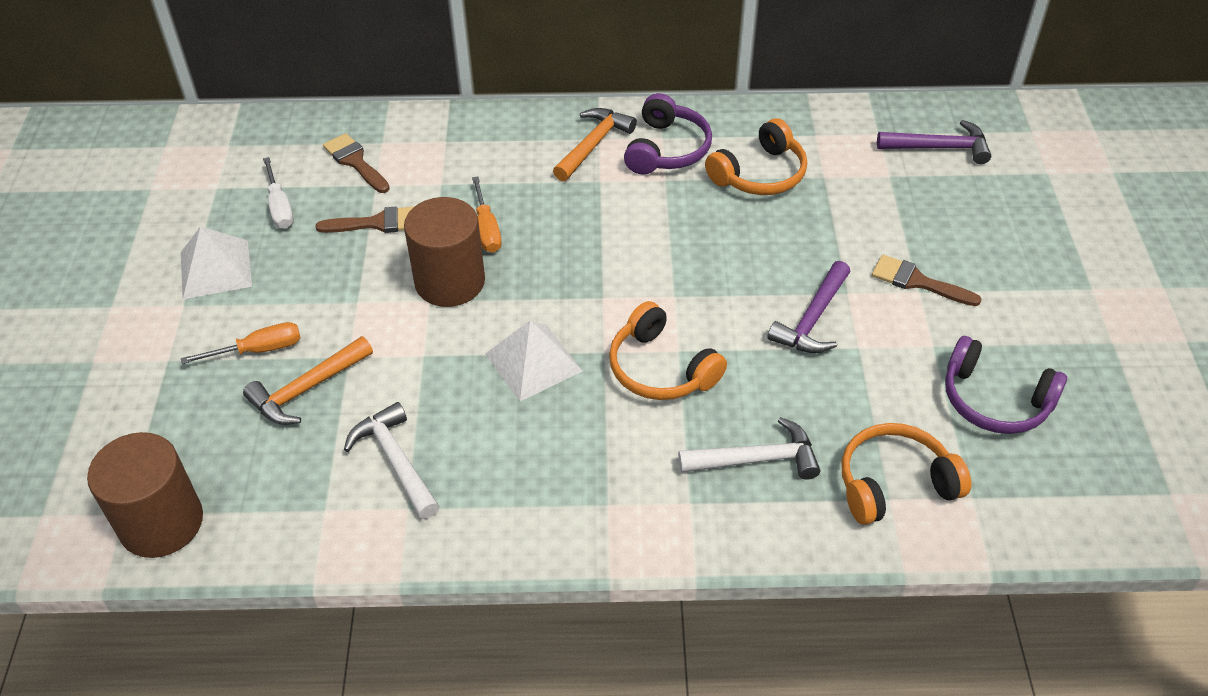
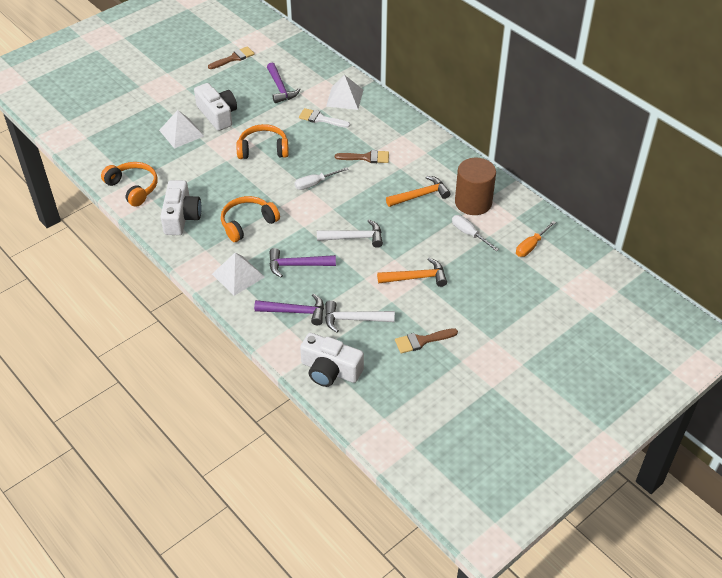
brown cylinder: [87,432,203,558] [404,197,485,307] = 2 -> [455,158,496,215] = 1
orange screwdriver: [181,322,300,364] [472,176,502,253] = 2 -> [516,221,556,257] = 1
purple hammer: [767,261,851,353] [877,120,991,164] = 2 -> [254,293,324,325] [267,63,301,103] [269,248,336,278] = 3
purple headphones: [624,93,712,175] [945,336,1067,434] = 2 -> none = 0
white brush: none = 0 -> [299,108,350,128] = 1
white camera: none = 0 -> [160,180,201,235] [194,83,237,131] [300,333,364,387] = 3
white pyramid: [181,226,252,299] [485,320,583,401] = 2 -> [159,110,204,149] [212,253,265,296] [326,75,363,110] = 3
white screwdriver: [263,157,294,229] = 1 -> [294,167,349,190] [452,215,499,251] = 2

